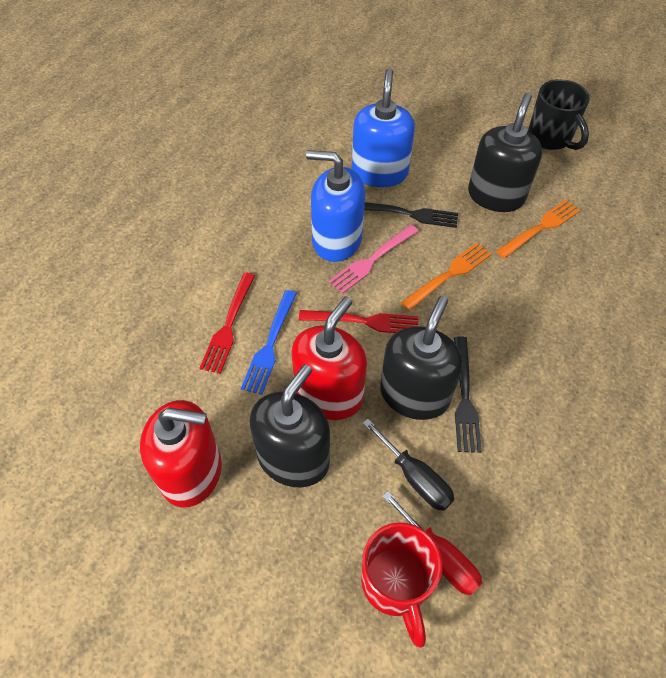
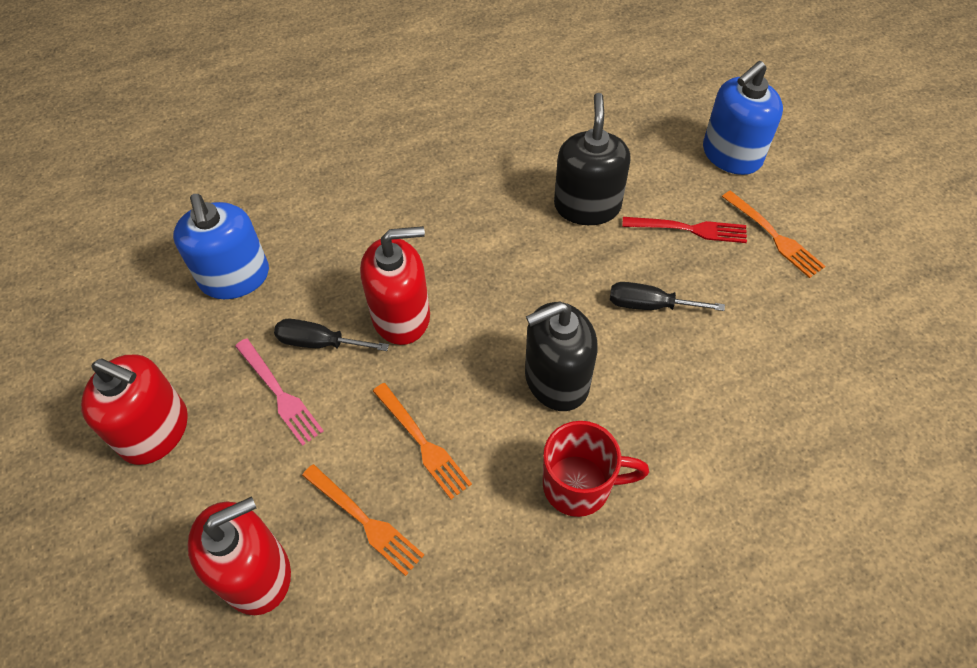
black fork: [364,202,458,228] [454,336,482,453] = 2 -> none = 0
black mug: [528,79,590,150] = 1 -> none = 0
black screwdriver: [362,419,454,511] = 1 -> [274,319,389,351] [610,282,725,311] = 2
black soap dispenser: [250,364,330,488] [380,296,463,420] [468,93,542,212] = 3 -> [525,302,598,411] [554,93,631,225] = 2
blue fork: [241,290,297,395] = 1 -> none = 0
orange fork: [401,243,491,310] [496,200,581,258] = 2 -> [302,464,424,576] [373,383,472,499] [722,190,825,278] = 3
red fork: [200,273,255,374] [299,310,418,333] = 2 -> [622,217,747,243] = 1
red screwdriver: [382,491,482,595] = 1 -> none = 0
red soap dispenser: [140,400,222,508] [291,296,367,420] = 2 -> [81,354,188,465] [188,497,291,615] [360,226,430,345] = 3

